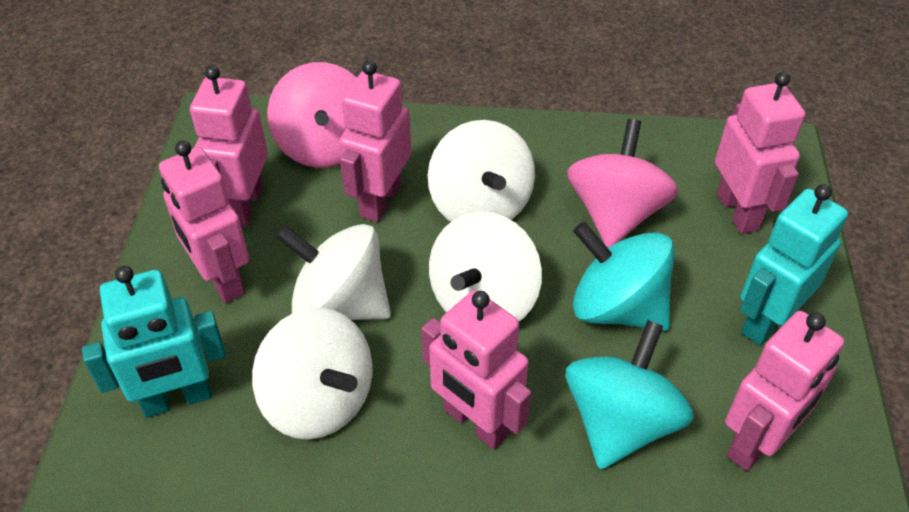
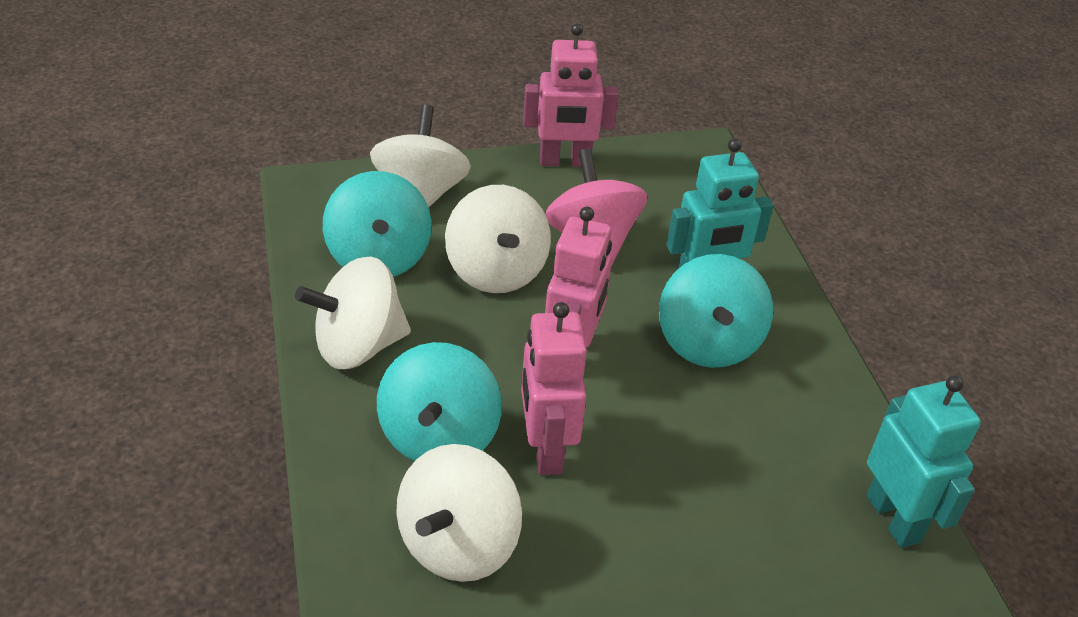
pink robot: [159,141,249,303] [190,65,268,227] [339,60,411,222] [421,290,531,449] [715,72,805,234] [725,311,844,471] = 6 -> [521,302,587,475] [523,23,619,167] [545,207,612,347] = 3
pink spinning top: [267,62,357,168] [567,119,678,248] = 2 -> [545,149,647,266] = 1
turquoise spinning top: [566,320,694,469] [573,222,674,331] = 2 -> [323,171,431,277] [377,342,502,462] [659,254,773,368] = 3

